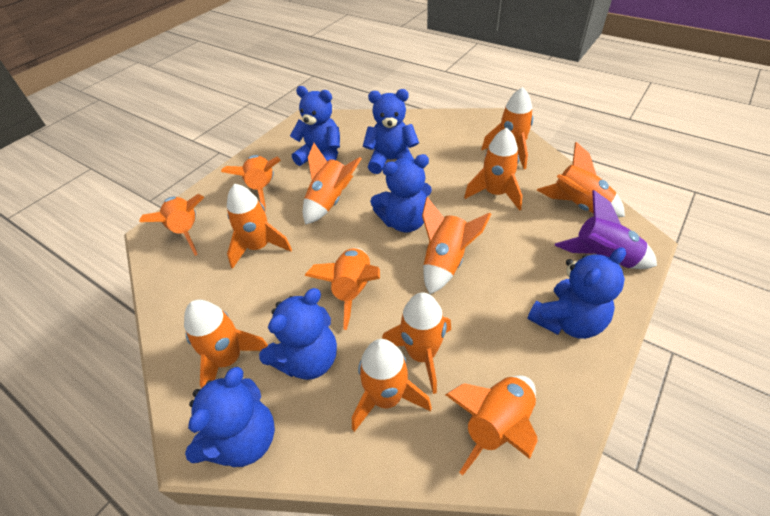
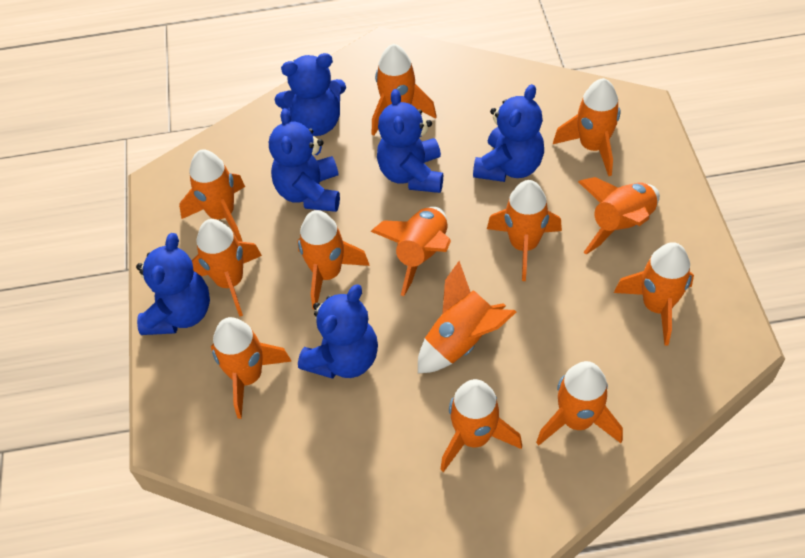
purple rocket: [555,190,657,269] = 1 -> none = 0

